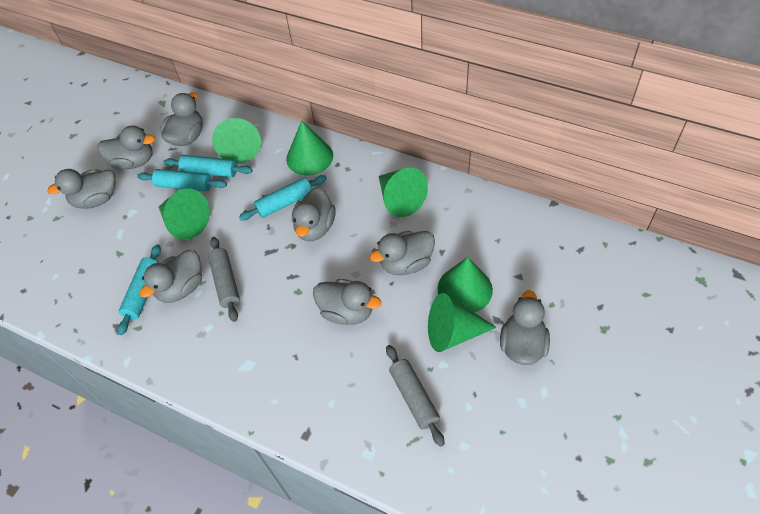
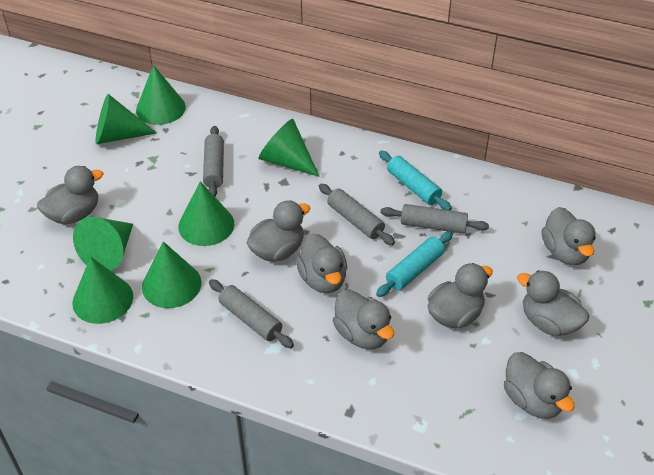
green cone: [159,188,210,240] [212,118,261,163] [286,121,333,175] [379,168,428,217] [428,293,496,352] [437,257,493,312] = 6 -> [72,256,133,324] [73,217,133,271] [95,94,157,144] [136,65,186,125] [142,241,201,308] [178,181,234,246] [258,119,320,177] = 7
grey rolling pin: [208,237,240,322] [386,345,445,447] = 2 -> [203,126,224,196] [209,279,294,348] [319,184,395,245] [380,204,489,234] = 4
turquoise rolling pin: [117,244,161,335] [137,169,227,192] [164,155,253,178] [239,175,327,220] = 4 -> [376,231,453,297] [379,151,452,211] = 2

